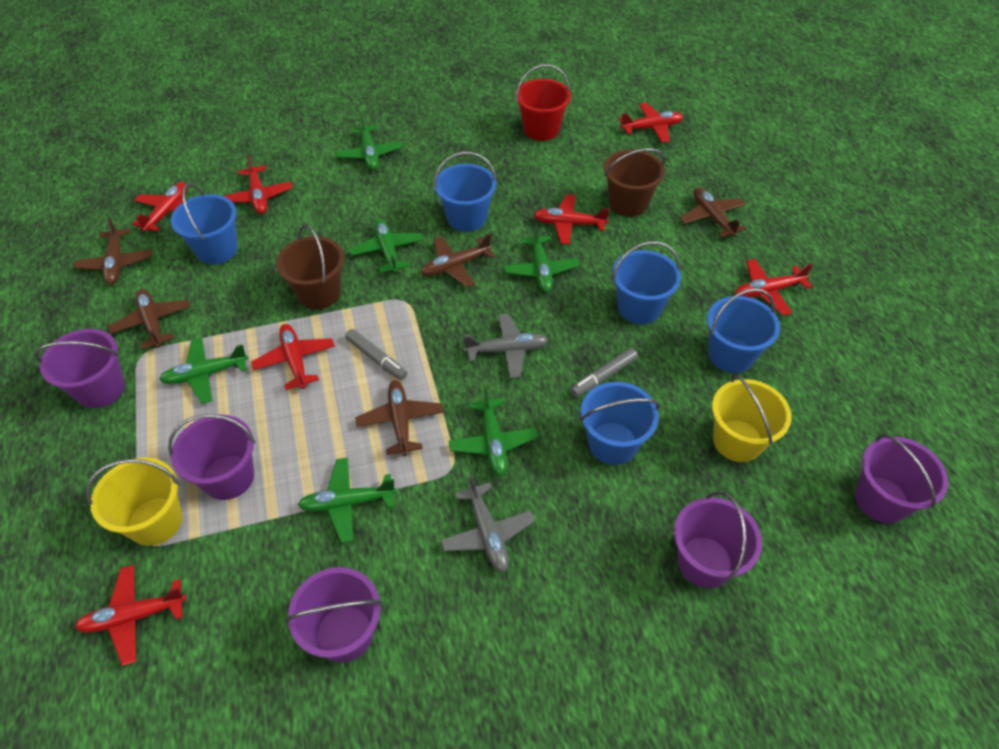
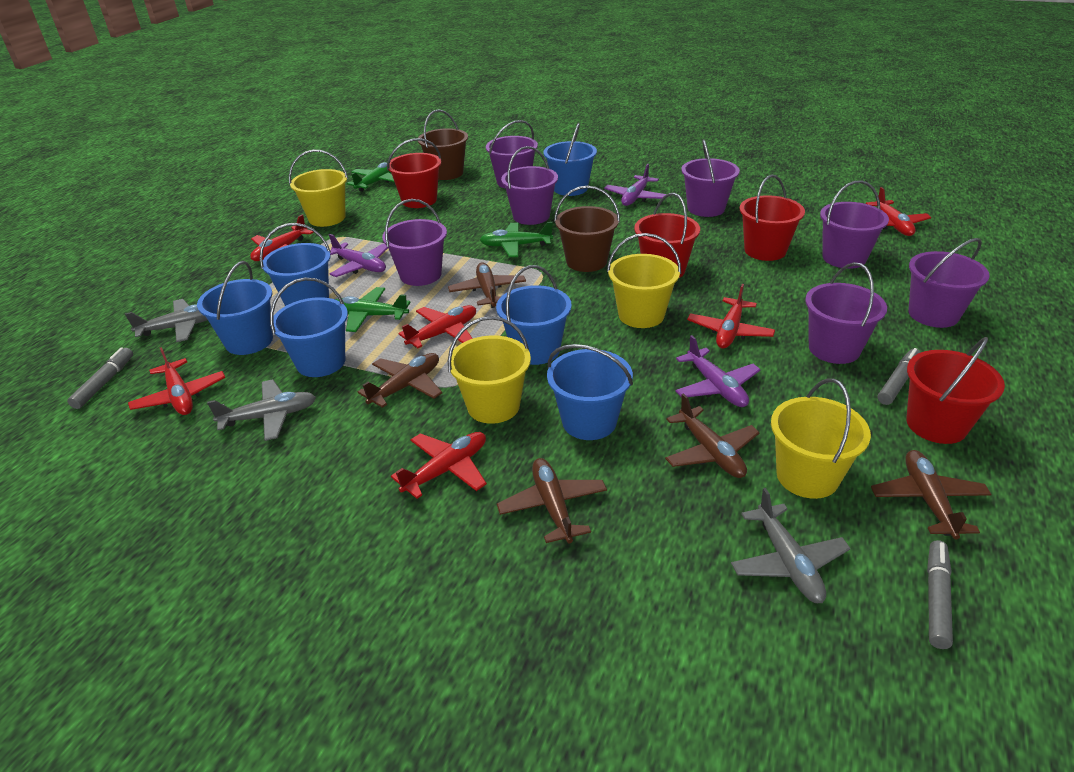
blue bucket: [171,184,238,265] [434,152,497,232] [580,382,660,465] [612,241,681,324] [707,288,780,373] = 5 -> [197,261,273,355] [260,223,331,306] [270,278,348,377] [496,265,572,365] [543,123,597,196] [547,344,633,440] = 6
green plane: [159,338,248,404] [298,458,396,543] [335,114,402,170] [349,219,423,273] [449,387,538,476] [504,224,579,292] = 6 -> [335,287,410,332] [347,162,394,192] [480,222,553,257] = 3
grey marker: [345,329,407,380] [570,348,638,397] = 2 -> [67,347,133,409] [877,348,921,405] [927,540,953,649] = 3
grey plane: [440,475,535,572] [463,314,548,378] = 2 -> [125,299,208,342] [207,379,316,441] [731,488,851,603] = 3
purple bucket: [35,329,125,408] [168,414,255,500] [286,567,382,663] [674,491,762,588] [855,434,948,523] = 5 -> [382,199,447,286] [486,120,538,189] [501,146,558,225] [681,139,740,217] [805,262,887,364] [820,180,889,269] [908,238,990,328] = 7
purple plane: none = 0 -> [329,234,388,277] [604,164,667,206] [675,335,761,407] = 3
red bucket: [516,64,571,141] = 1 -> [387,138,441,208] [634,193,700,278] [740,175,805,261] [906,337,1005,444] = 4
red plane: [75,565,187,666] [132,182,188,232] [224,155,293,214] [251,324,335,390] [533,194,610,245] [619,103,683,143] [735,259,813,316] = 7 -> [128,347,225,415] [250,214,314,261] [391,432,487,499] [398,305,476,348] [687,284,775,349] [866,187,931,236] = 6
yellow bucket: [86,458,183,546] [712,374,791,462] = 2 -> [289,150,348,227] [448,316,531,424] [607,233,681,328] [771,378,871,499] = 4

